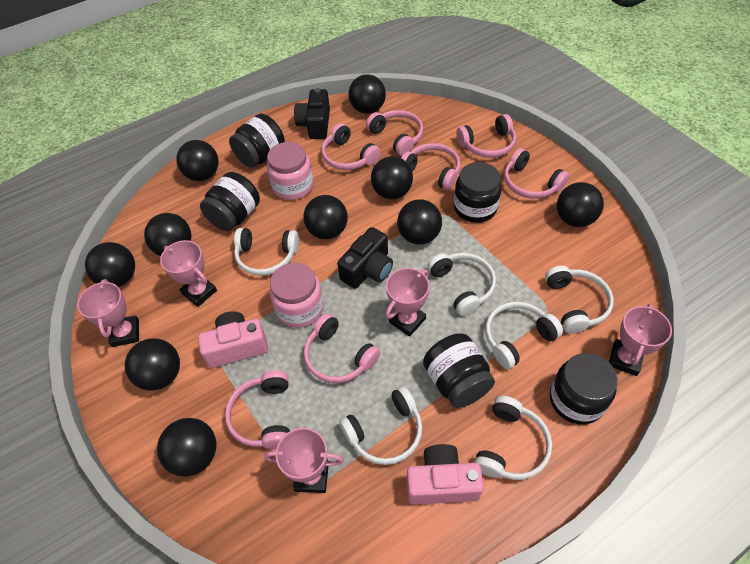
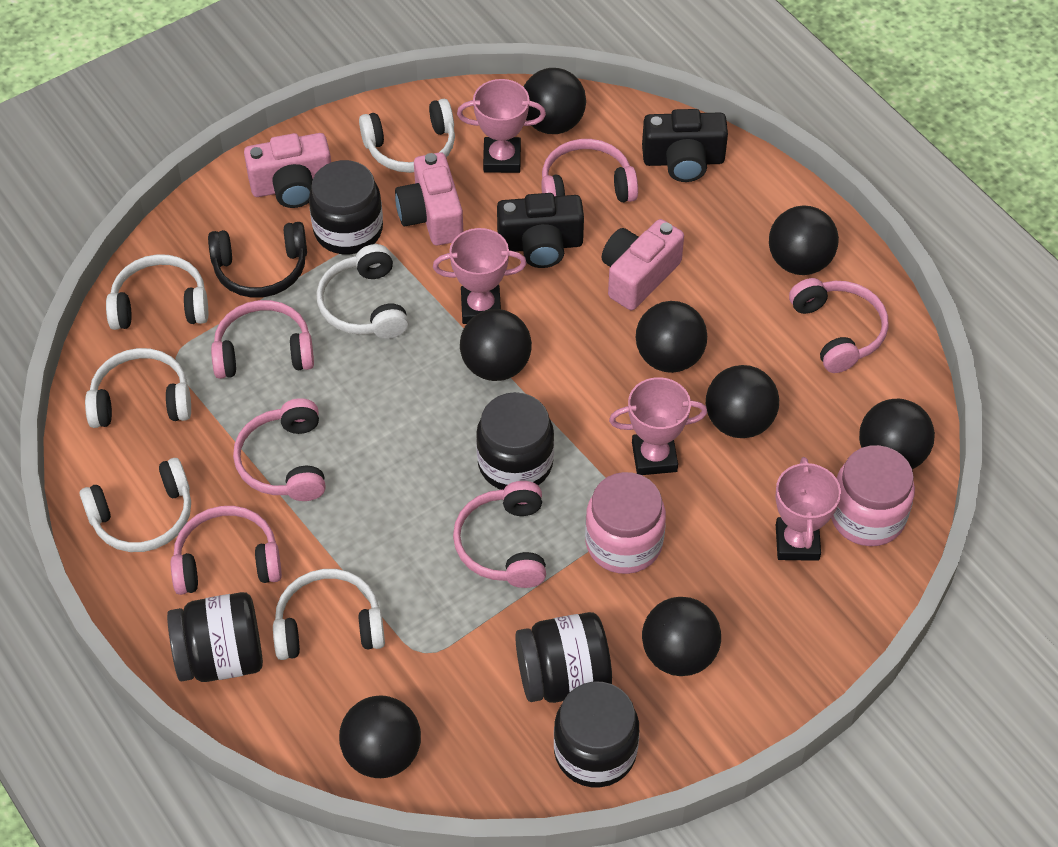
black ball: [85,242,135,287] [125,338,180,391] [144,213,191,256] [157,418,217,477] [176,140,219,181] [304,195,348,239] [349,74,386,114] [371,156,413,199] [397,199,442,245] [557,182,604,227] = 10 -> [339,696,421,778] [460,309,532,381] [524,68,586,134] [636,301,707,373] [642,597,721,676] [706,365,779,438] [769,205,839,275] [859,399,935,469] = 8
black headphones: none = 0 -> [208,222,307,298] = 1
pink camera: [198,311,268,368] [407,444,484,505] = 2 -> [244,133,331,208] [395,152,463,246] [602,219,684,310] = 3
pink headphones: [225,370,290,449] [304,313,380,383] [321,123,381,170] [366,110,423,156] [401,143,460,190] [456,114,516,158] [504,148,569,199] = 7 -> [171,506,282,595] [211,300,314,379] [233,398,326,501] [453,481,546,588] [541,139,638,202] [789,278,889,373] = 6
pink trophy: [77,279,139,347] [160,240,217,307] [264,428,344,493] [385,268,430,337] [609,304,672,376] = 5 -> [433,228,527,324] [457,79,546,173] [609,377,707,475] [775,457,841,561] = 4

